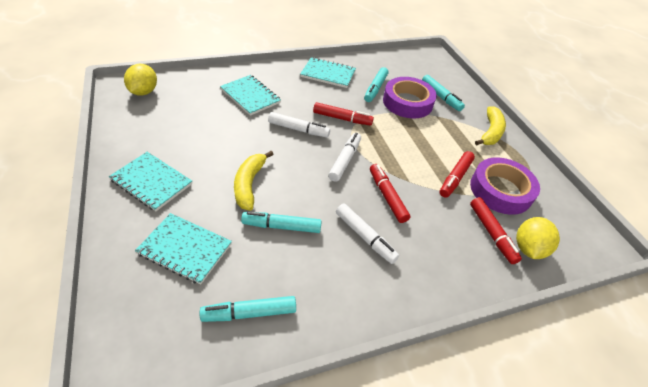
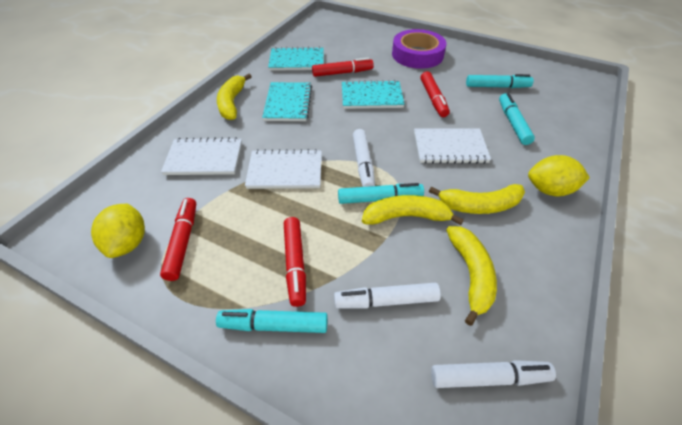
purple tape: [383,77,437,119] [470,157,540,215] = 2 -> [392,29,446,69] = 1
turquoise notebook: [109,152,192,211] [135,213,232,285] [220,75,281,116] [300,57,356,88] = 4 -> [262,82,312,121] [268,47,324,71] [342,80,405,109] = 3
white notebook: none = 0 -> [161,137,242,175] [245,149,322,189] [414,129,491,164] = 3
yellow banana: [234,151,274,211] [475,106,506,145] = 2 -> [217,74,252,120] [362,195,464,225] [429,184,525,214] [446,226,497,326] = 4

